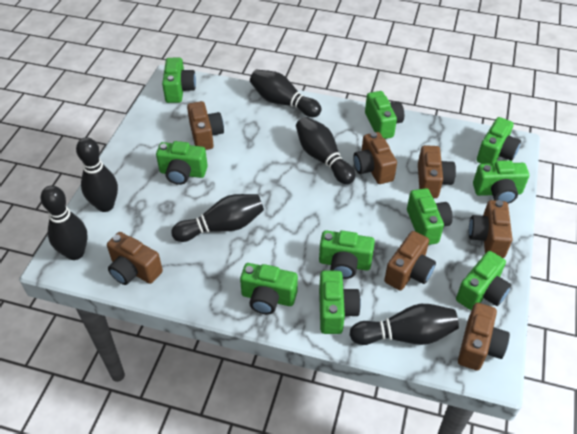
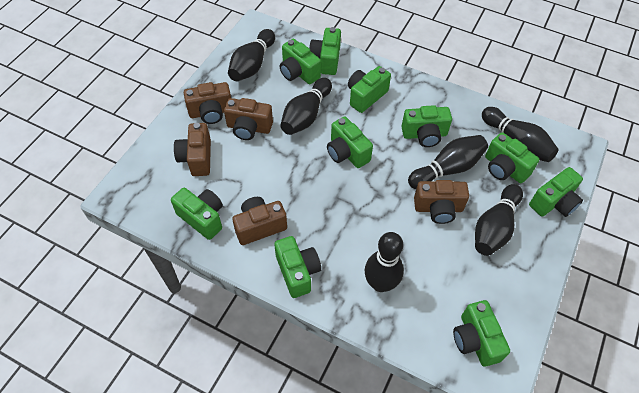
brown camera: [107,232,163,285] [187,101,224,150] [353,132,397,184] [384,231,436,290] [418,145,456,198] [458,303,510,371] [469,200,512,258] = 7 -> [174,123,211,176] [184,82,231,124] [224,98,273,140] [232,197,287,245] [414,180,469,224] = 5

